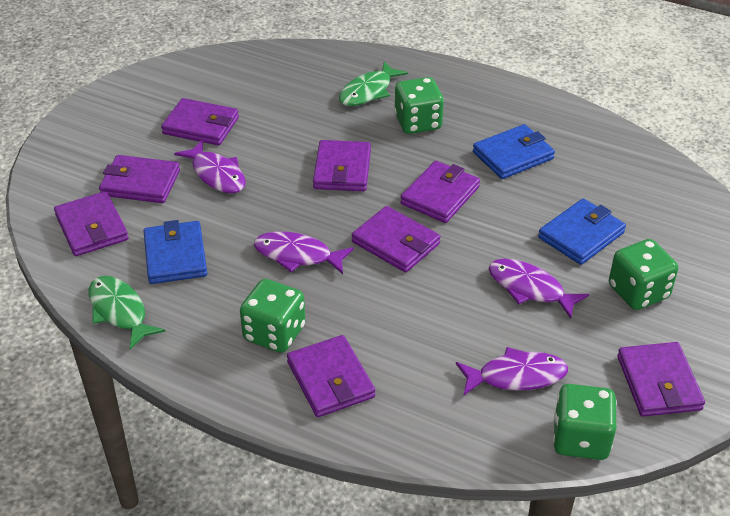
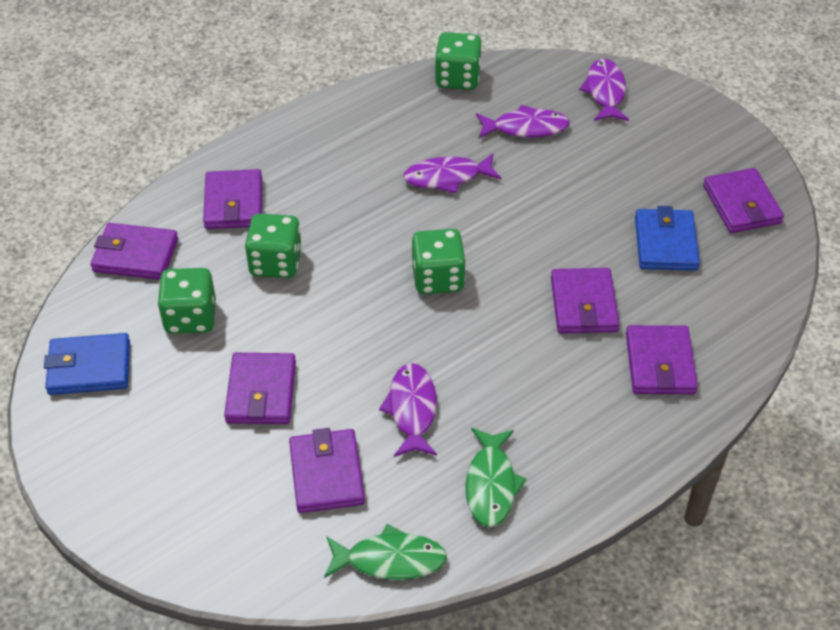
blue wallet: [144,220,207,284] [473,124,555,179] [538,198,626,265] = 3 -> [44,333,130,395] [635,206,700,271] = 2
purple wallet: [54,191,128,256] [99,155,180,203] [161,98,239,145] [287,335,375,417] [313,140,371,191] [352,206,441,273] [401,161,480,223] [617,342,705,417] = 8 -> [90,223,178,280] [203,169,262,229] [224,353,296,424] [289,428,365,513] [551,268,620,334] [626,325,698,394] [703,168,784,233] = 7

